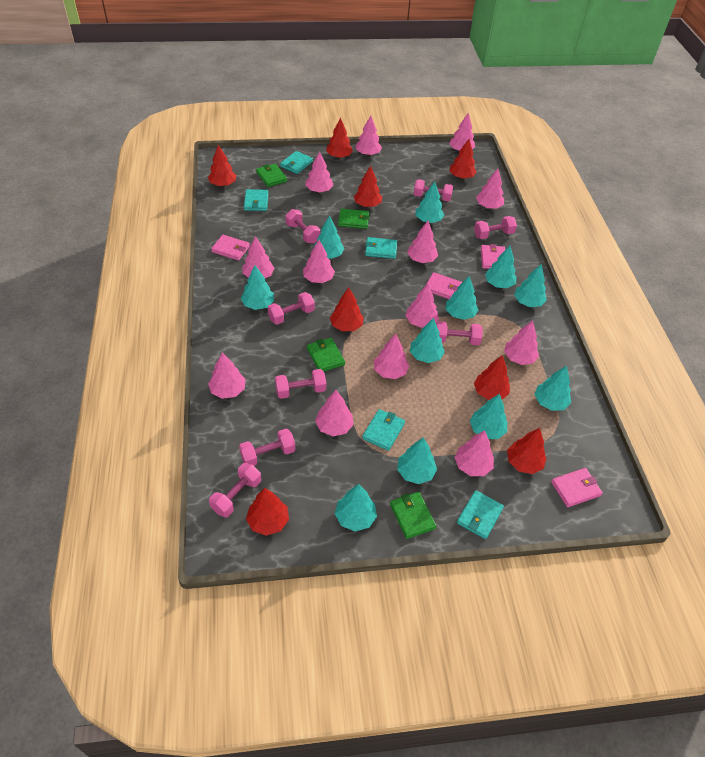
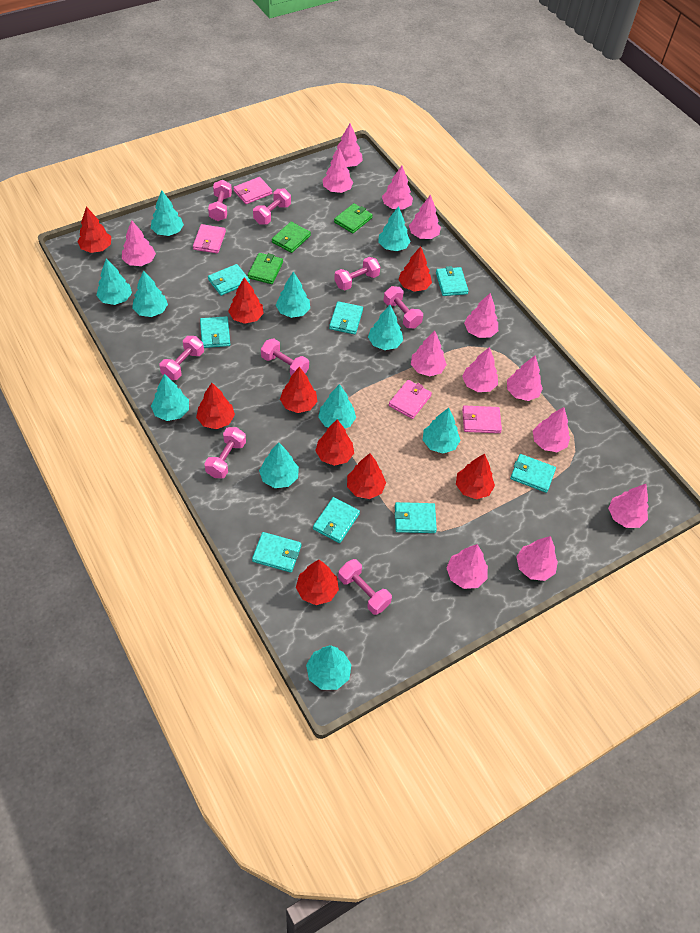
green wallet: [256,164,287,187] [307,338,345,372] [338,209,370,229] [390,492,437,539] = 4 -> [248,253,283,284] [272,222,311,253] [334,203,373,234] = 3
red tree: [208,145,236,186] [246,488,289,536] [326,118,353,158] [330,287,364,331] [354,166,382,207] [449,139,477,179] [474,355,510,400] [507,428,546,474] = 8 -> [77,206,111,253] [196,383,235,429] [228,277,264,324] [280,367,318,413] [296,560,339,605] [315,419,354,466] [347,453,386,499] [398,246,432,292] [456,453,495,499] = 9
turquoise wallet: [244,189,269,211] [280,151,313,174] [362,409,405,451] [365,237,397,259] [457,490,504,539] = 5 -> [200,316,230,348] [208,264,250,296] [252,532,301,573] [313,497,360,543] [329,301,363,334] [395,502,437,533] [436,266,468,296] [510,454,556,493] = 8

